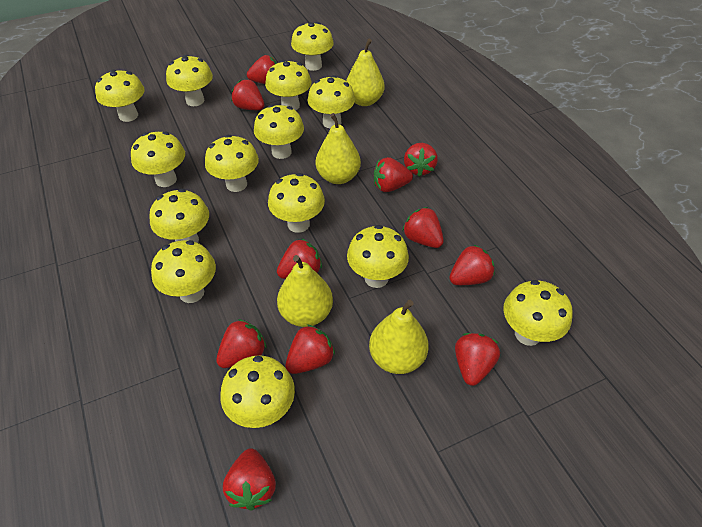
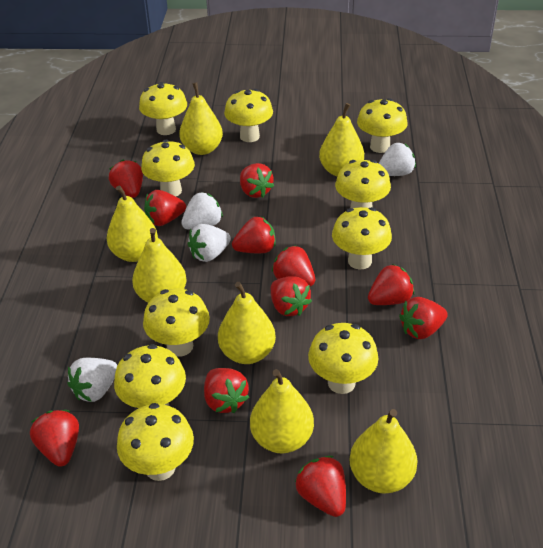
white strawberry: none = 0 -> [68,358,117,402] [181,192,223,230] [188,224,231,262] [379,143,416,176] = 4
yellow mushroom: [95,69,145,122] [131,131,185,187] [149,189,209,243] [151,240,216,303] [166,55,213,106] [205,135,259,192] [220,355,295,428] [254,104,304,159] [265,60,311,111] [268,173,325,233] [291,22,334,71] [308,75,355,128] [347,225,409,288] [503,280,573,346] = 14 -> [114,344,186,408] [117,403,194,481] [139,82,187,135] [141,140,195,196] [143,289,210,357] [224,89,273,142] [308,323,379,394] [332,207,392,270] [335,160,391,208] [357,98,407,153] = 10
yellow pear: [277,255,333,327] [316,113,361,184] [346,39,384,106] [369,300,429,374] = 4 -> [107,185,158,262] [132,228,187,303] [179,82,223,155] [218,282,276,364] [250,369,314,454] [319,103,364,176] [350,409,417,494] = 7

